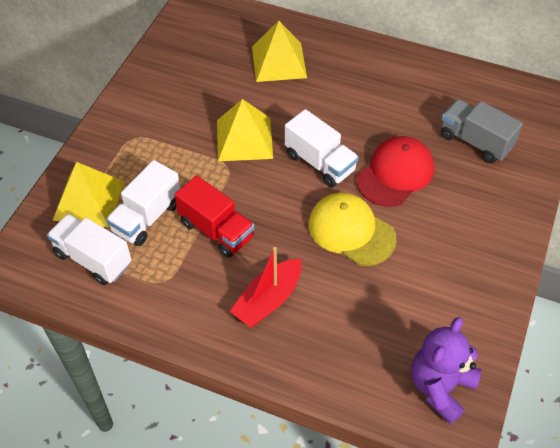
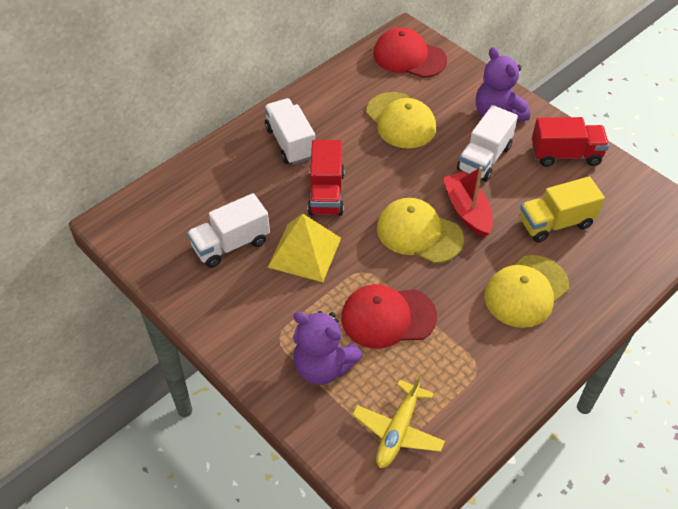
grey truck: [441,99,523,163] = 1 -> none = 0
purple teddy bear: [411,317,481,425] = 1 -> [293,311,363,385] [476,47,530,122] = 2
red cap: [357,136,434,207] = 1 -> [341,284,437,349] [373,27,447,78] = 2
red truck: [175,175,255,258] = 1 -> [308,140,345,216] [532,117,609,167] = 2
yellow cap: [309,193,397,266] = 1 -> [366,92,436,148] [377,198,464,264] [484,255,569,328] = 3
yellow plane: none = 0 -> [352,373,445,468] = 1
yellow pyramid: [53,162,124,227] [217,99,273,161] [252,21,307,82] = 3 -> [268,214,341,282] = 1
yellow truck: none = 0 -> [520,177,605,242] = 1

